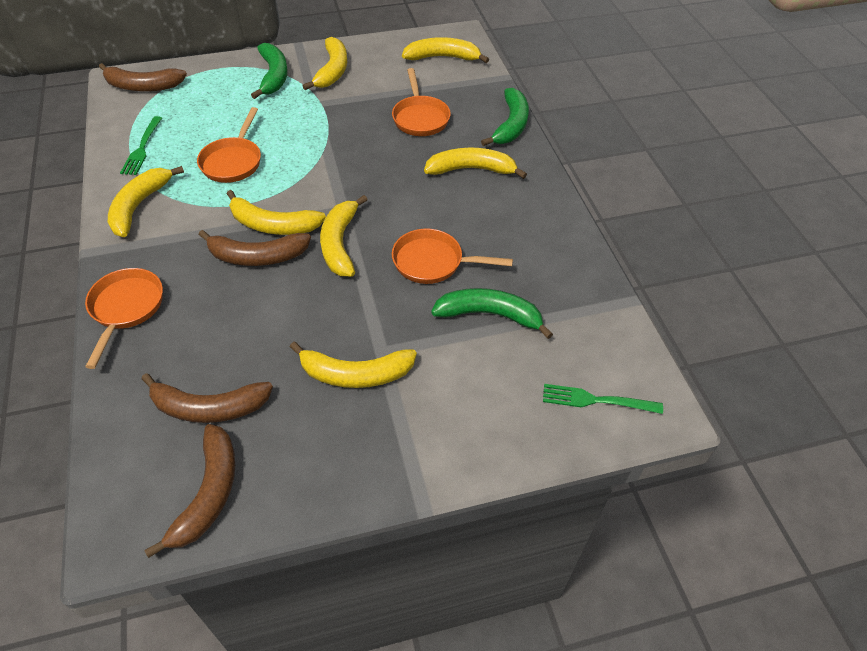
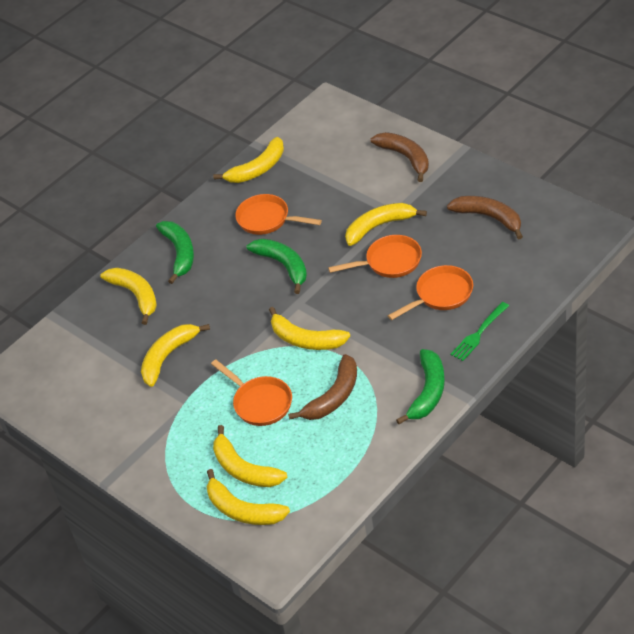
brown banana: [99,63,187,92] [142,373,273,423] [144,424,235,558] [198,230,311,266] = 4 -> [288,354,357,420] [371,132,429,182] [447,196,523,239] = 3
green fork: [120,116,162,175] [543,384,663,414] = 2 -> [450,302,509,361] = 1

